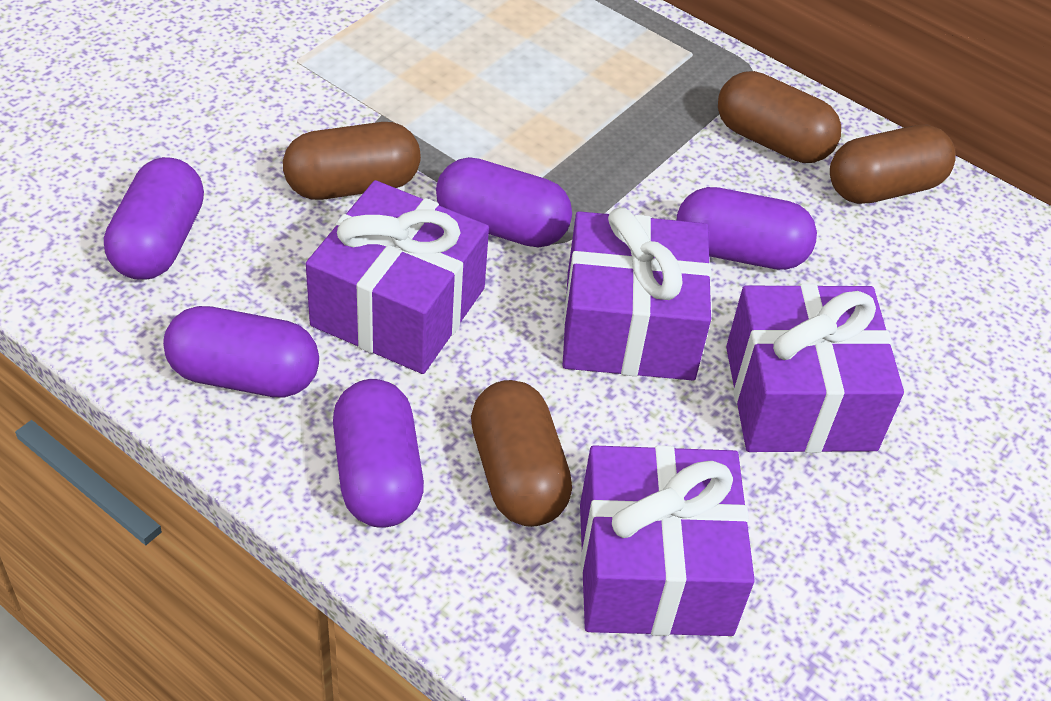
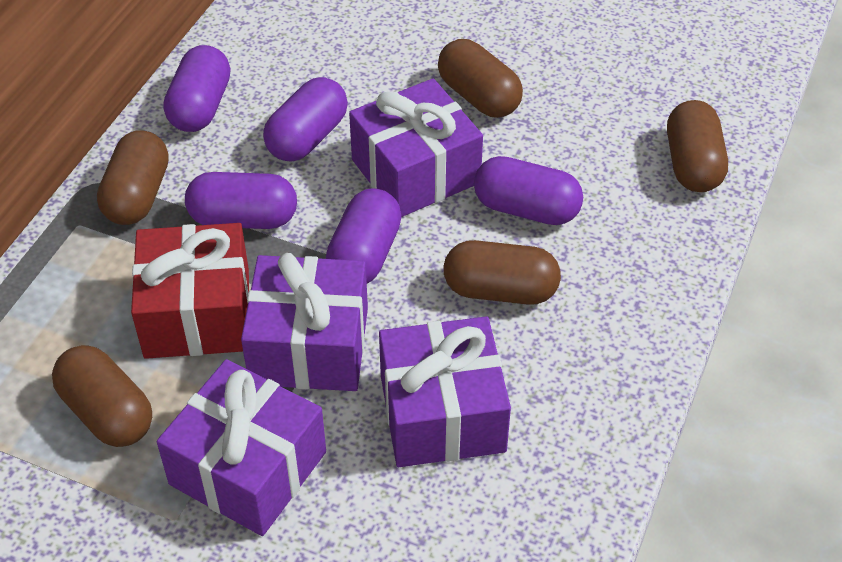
brown capsule: [283,122,421,200] [471,380,572,527] [718,71,841,163] [830,125,956,204] = 4 -> [52,345,152,447] [97,131,169,225] [438,39,523,118] [444,240,561,305] [667,100,728,192] = 5
red gift: none = 0 -> [131,223,249,359] = 1

